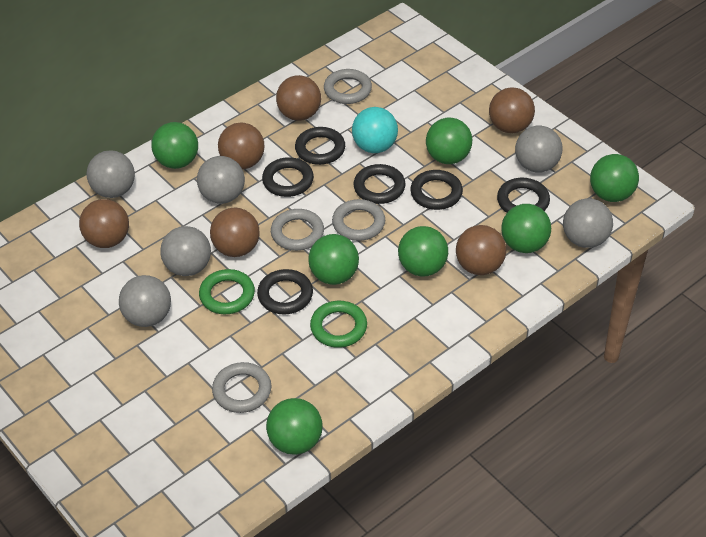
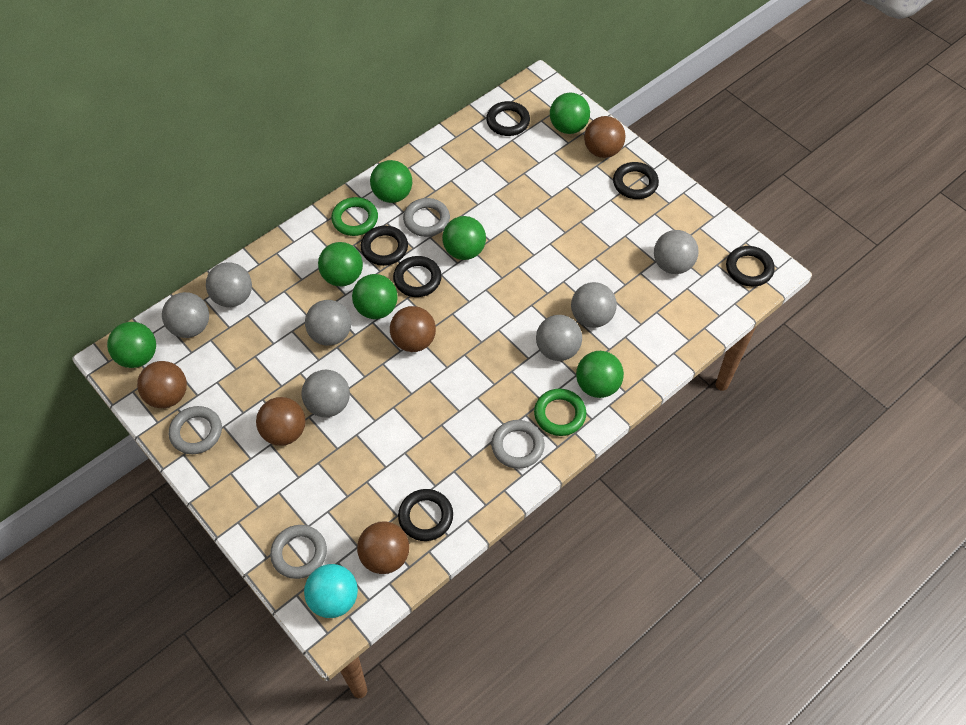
brown ball: [79,199,129,248] [210,208,260,257] [218,123,265,169] [276,75,321,121] [456,225,506,275] [489,88,535,133] = 6 -> [137,361,187,408] [256,397,306,446] [357,521,409,574] [390,306,436,352] [584,116,626,158] = 5
grey ball: [87,150,135,198] [119,275,171,327] [160,226,211,276] [197,156,245,204] [515,126,563,173] [563,198,613,248] = 6 -> [162,292,209,338] [206,262,252,307] [301,370,350,417] [305,300,351,346] [536,315,582,361] [571,282,617,328] [654,230,699,274] = 7

